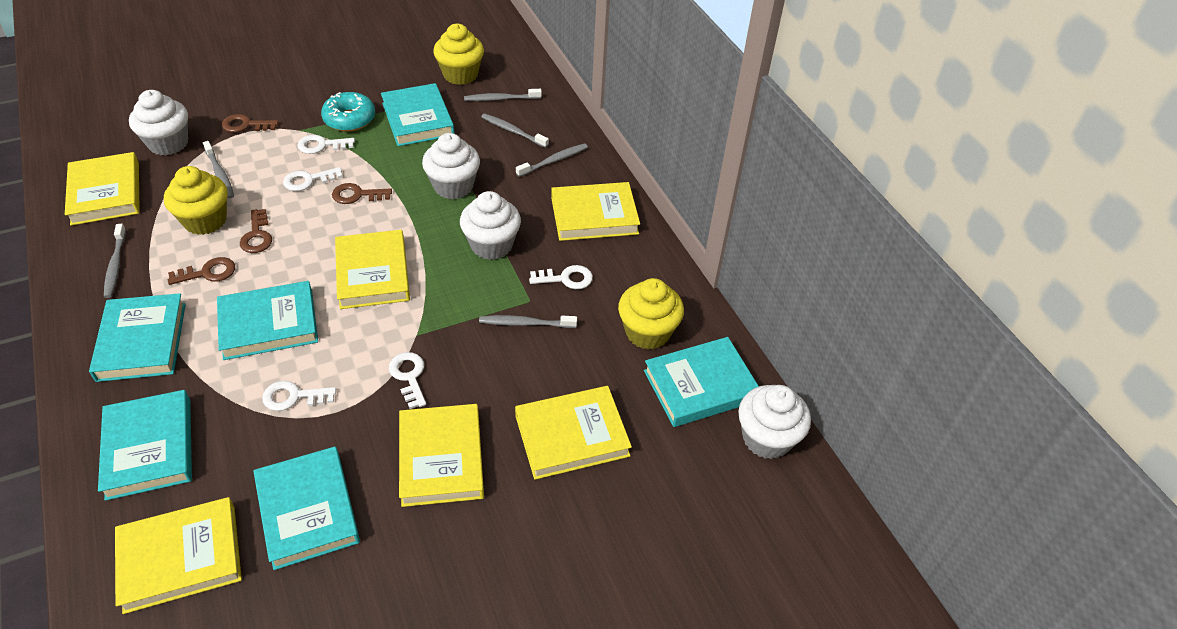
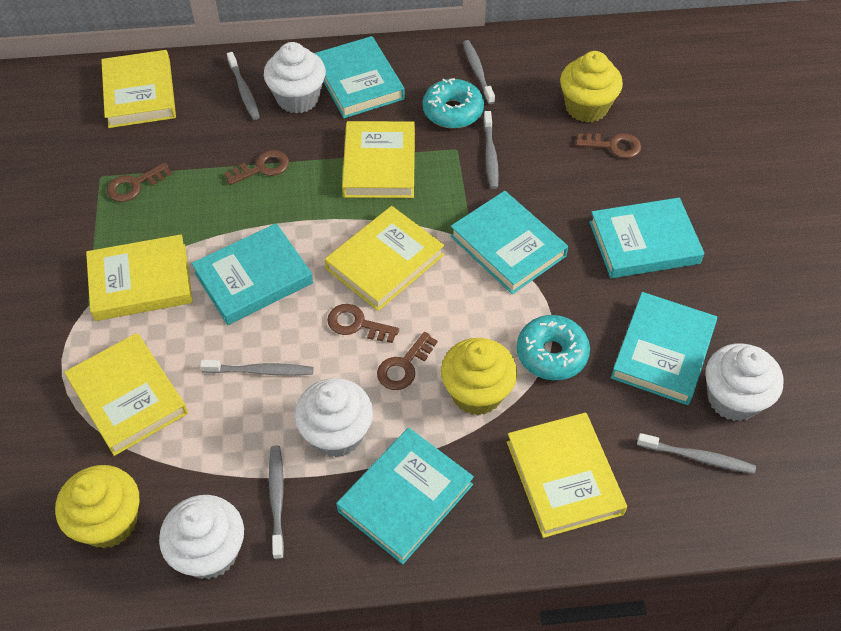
brown key: [168,257,235,285] [222,114,279,132] [240,209,272,253] [332,183,392,204] = 4 -> [107,163,172,202] [224,150,289,185] [327,304,399,343] [377,332,438,390] [576,133,641,158] = 5
turquoise donut: [321,92,375,132] = 1 -> [423,78,484,129] [517,315,590,380] = 2
white key: [262,381,336,411] [283,167,343,191] [297,135,355,154] [389,352,426,409] [529,265,593,289] = 5 -> none = 0

